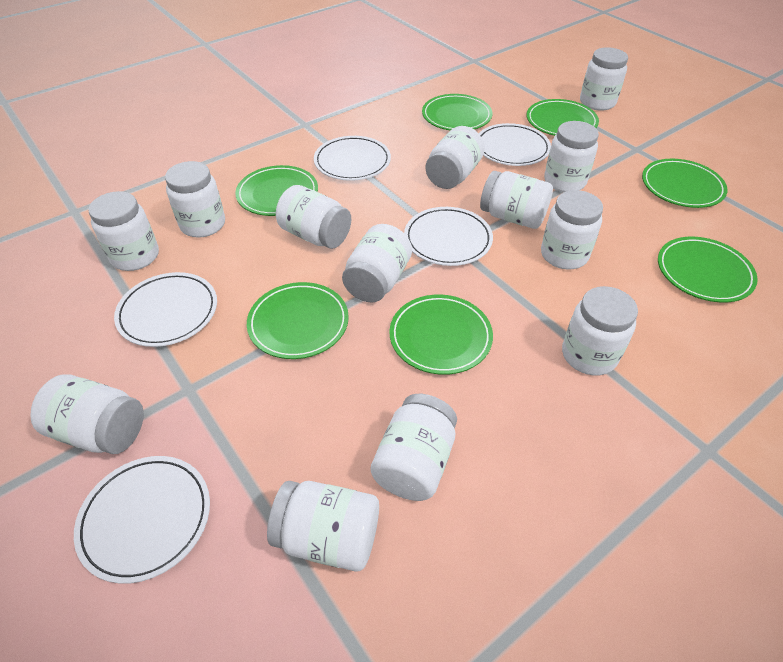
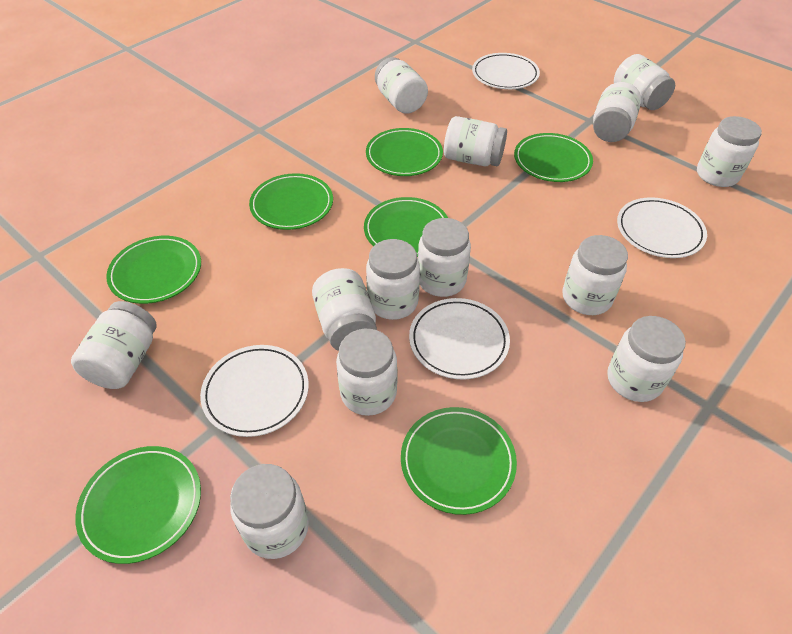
white plate: [74,456,210,584] [114,272,217,347] [314,136,391,181] [404,207,493,266] [479,123,551,166] = 5 -> [200,345,309,437] [409,298,510,380] [472,53,540,89] [617,197,707,258] = 4

